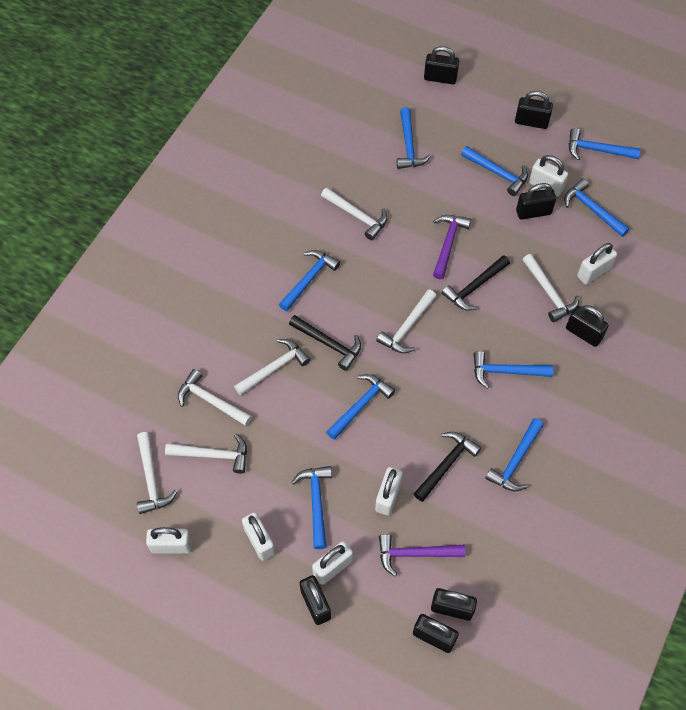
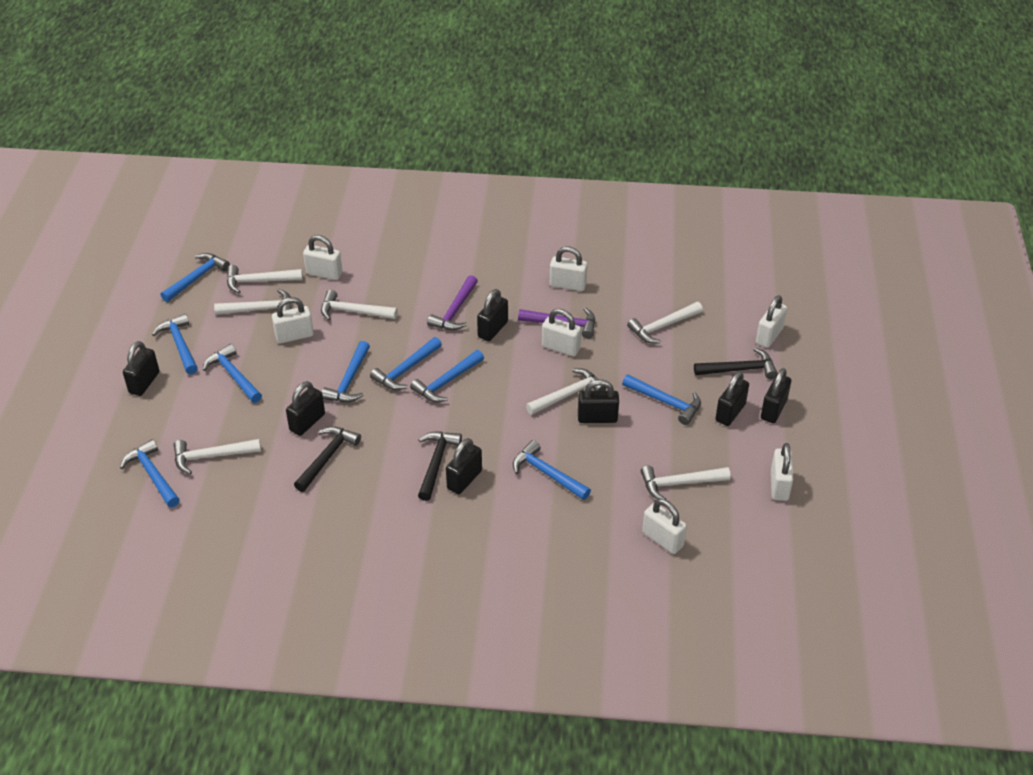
white padlock: [146,527,192,554] [242,512,275,561] [312,541,353,585] [375,467,403,516] [529,155,568,197] [577,243,617,284] = 6 -> [272,297,314,344] [303,235,343,280] [542,309,581,356] [550,247,588,291] [642,499,687,554] [756,295,787,348] [771,443,793,501] = 7

